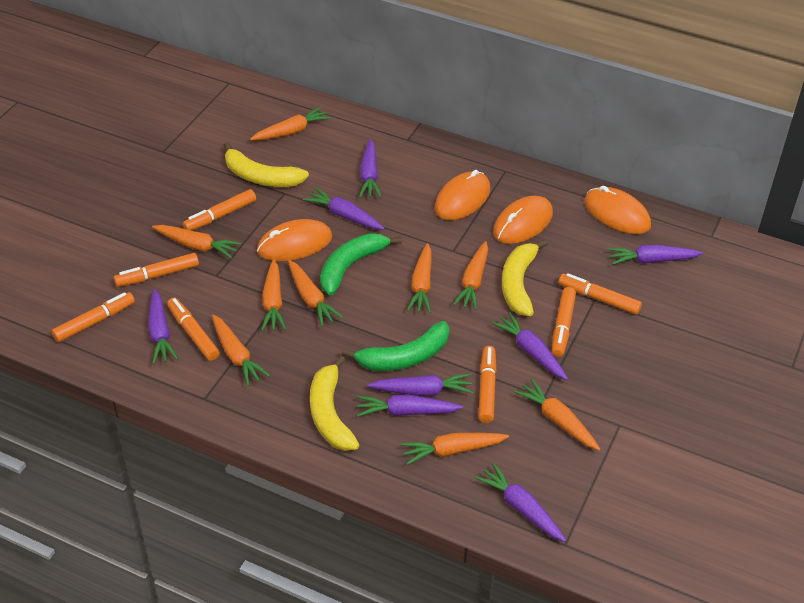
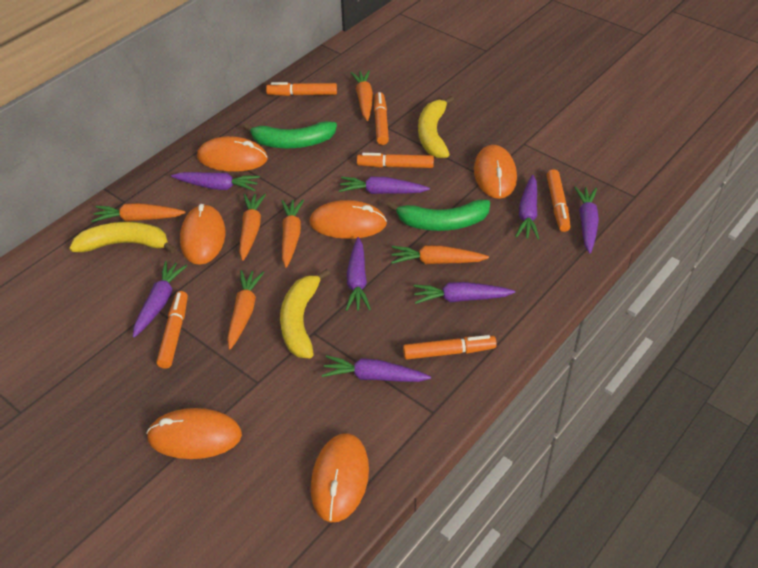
orange carrot: [152,225,241,259] [212,315,270,386] [250,107,331,140] [261,259,286,331] [288,260,343,327] [400,433,509,465] [407,243,432,313] [453,241,488,310] [514,379,600,450] = 9 -> [92,203,186,222] [227,270,264,349] [239,194,266,261] [281,200,304,268] [350,70,373,121] [391,245,489,264] = 6
orange marker: [52,292,135,342] [114,253,199,287] [167,298,220,361] [183,189,256,230] [479,346,497,423] [552,287,576,357] [559,273,642,315] = 7 -> [157,291,188,369] [266,82,337,96] [357,153,434,168] [374,92,389,145] [403,335,497,360] [547,169,571,232] = 6
orange mouse: [257,219,332,261] [435,170,490,220] [493,196,553,244] [584,186,651,234] = 4 -> [146,408,242,459] [180,204,226,265] [197,136,268,172] [309,200,387,239] [311,433,369,522] [474,145,517,199] = 6

